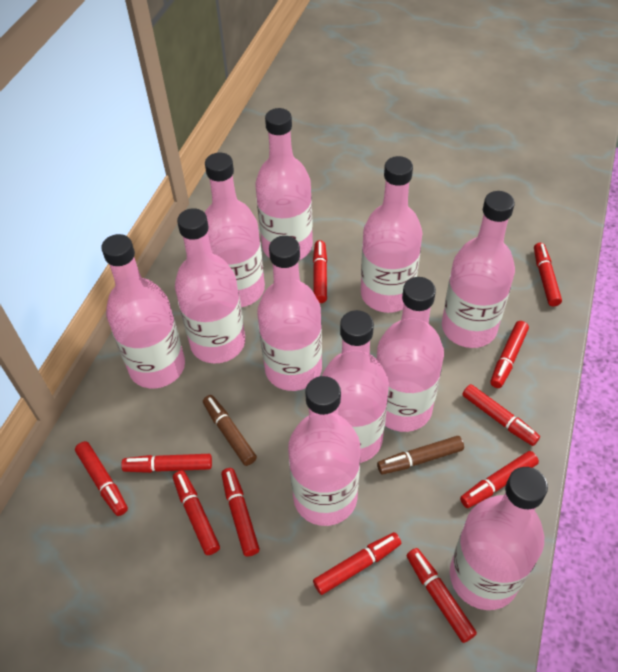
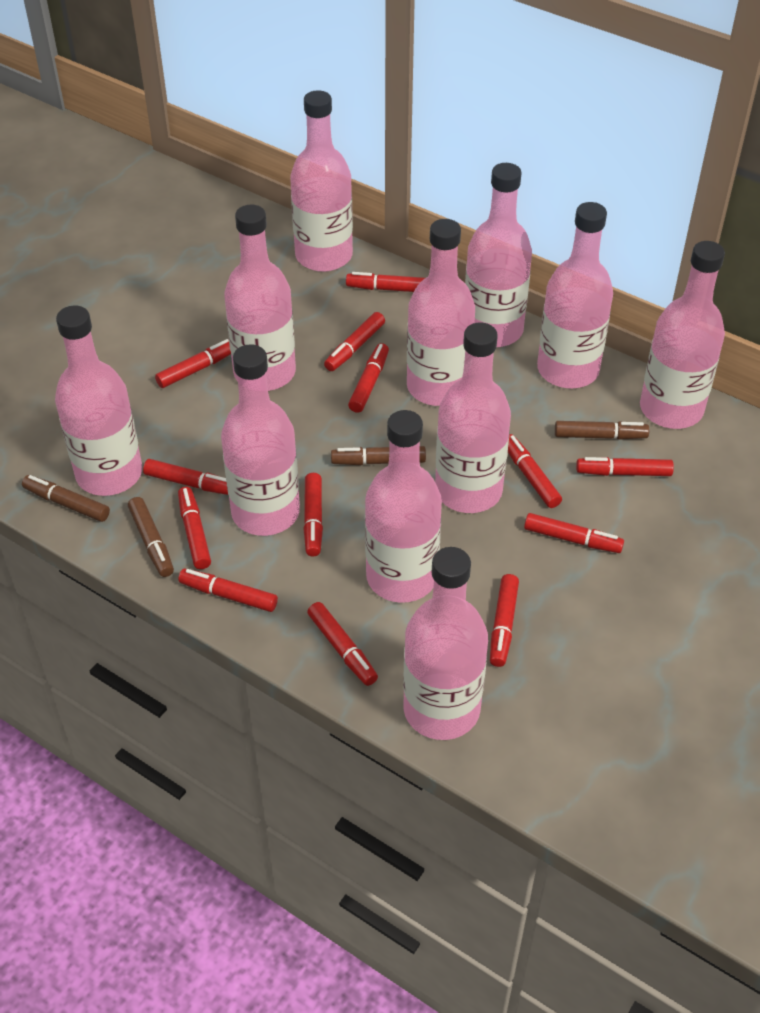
brown marker: [203,395,257,466] [377,436,464,474] = 2 -> [22,475,110,522] [128,497,174,577] [331,446,426,465] [555,421,649,440] = 4
red marker: [75,441,128,516] [121,454,212,473] [173,471,220,555] [221,468,260,557] [313,240,327,303] [313,532,401,595] [406,548,477,643] [460,451,539,508] [462,384,540,446] [490,321,529,388] [534,243,562,306] = 11 -> [143,459,228,495] [155,339,231,388] [178,487,211,569] [178,568,278,612] [303,473,323,557] [307,602,378,686] [324,312,385,371] [346,272,425,292] [348,343,389,413] [490,574,519,667] [508,434,562,508] [524,513,624,553] [576,457,674,476] = 13

